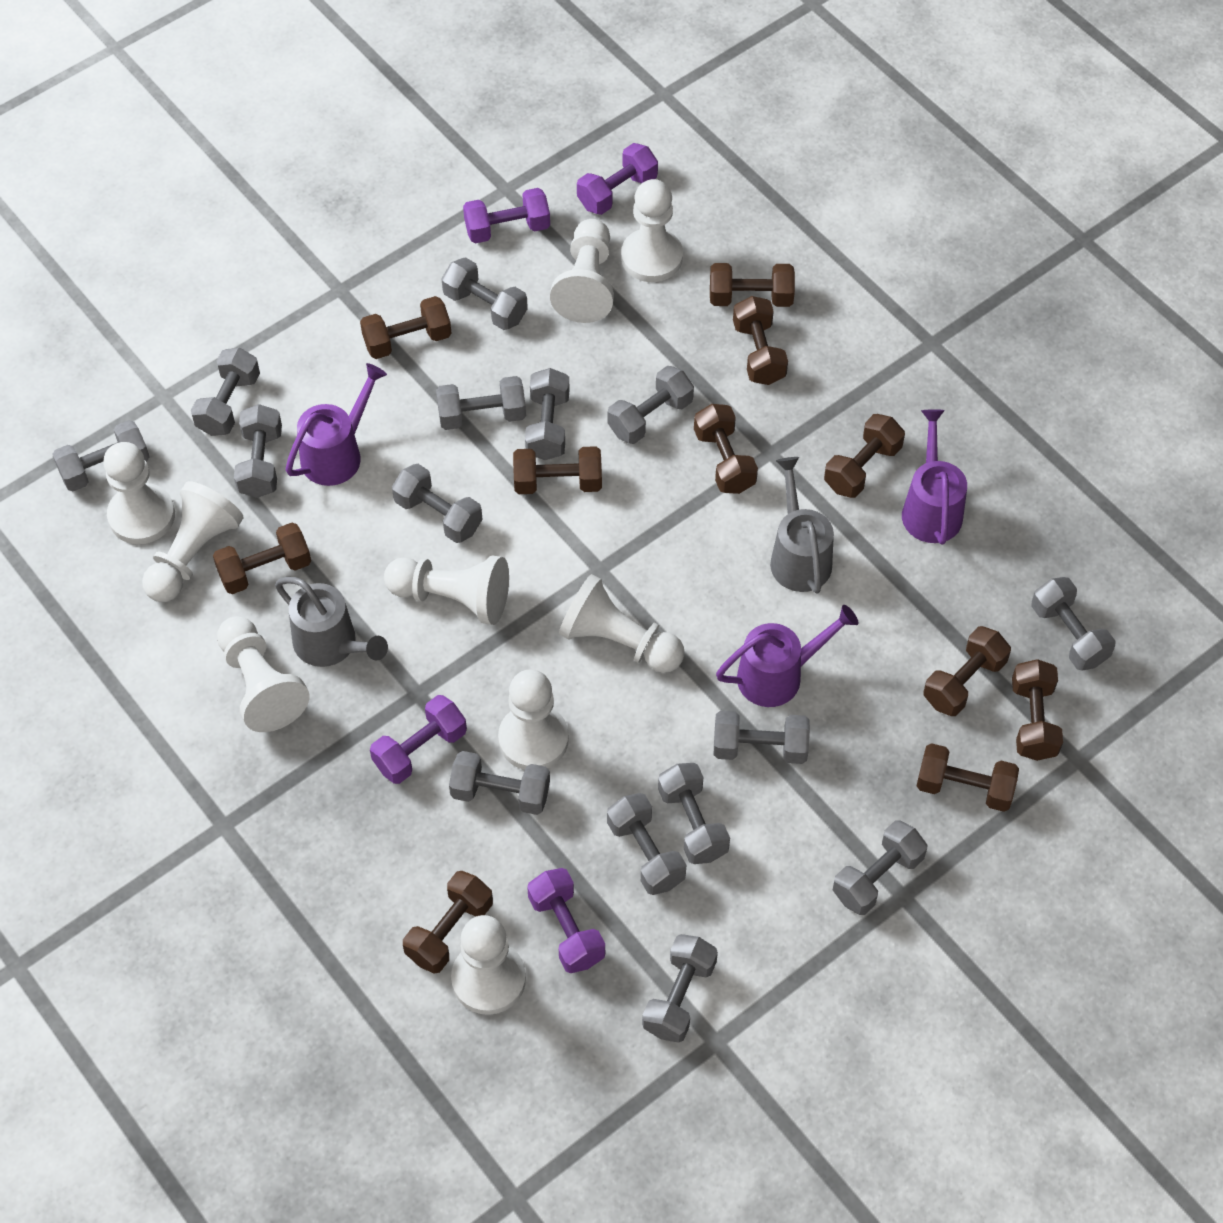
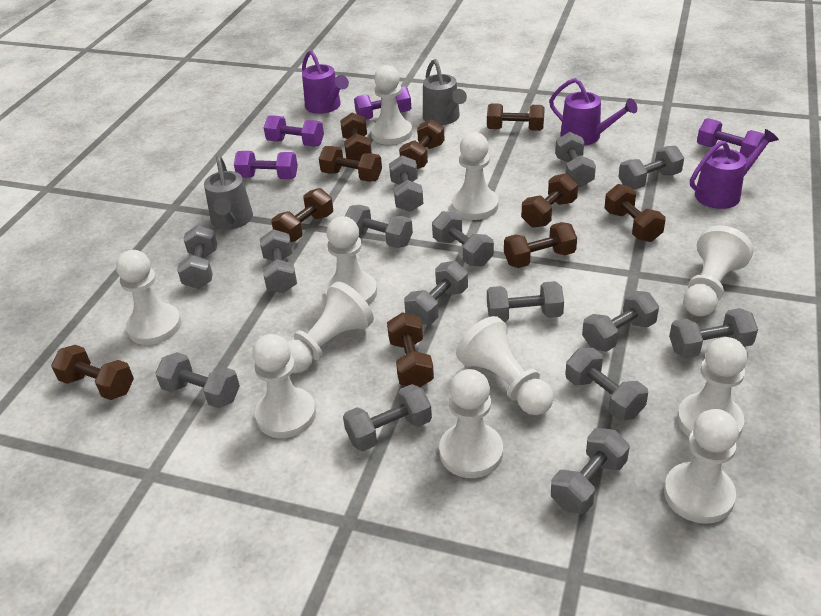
brown dumbbell: [213,523,311,594] [360,296,452,359] [403,871,493,974] [513,446,602,494] [694,404,758,494] [710,263,795,307] [733,296,788,385] [824,414,905,498] [917,743,1019,812] [923,626,1011,716] [1012,659,1063,761] = 11 -> [51,345,134,400] [271,188,333,242] [319,146,382,182] [340,113,372,161] [387,312,434,387] [399,119,445,169] [487,103,545,131] [504,222,577,268] [522,173,578,228] [604,184,666,242] = 10
white pawn: [103,442,175,544] [142,481,243,602] [217,616,310,732] [384,555,509,625] [451,915,526,1015] [498,669,569,770] [550,219,614,323] [559,574,684,673] [621,179,683,282] = 9 -> [116,250,181,345] [252,334,316,438] [287,282,374,373] [325,216,377,305] [371,65,412,145] [439,369,503,478] [452,132,499,220] [456,316,554,415] [664,409,739,524] [677,337,747,438] [683,225,753,316] = 11

